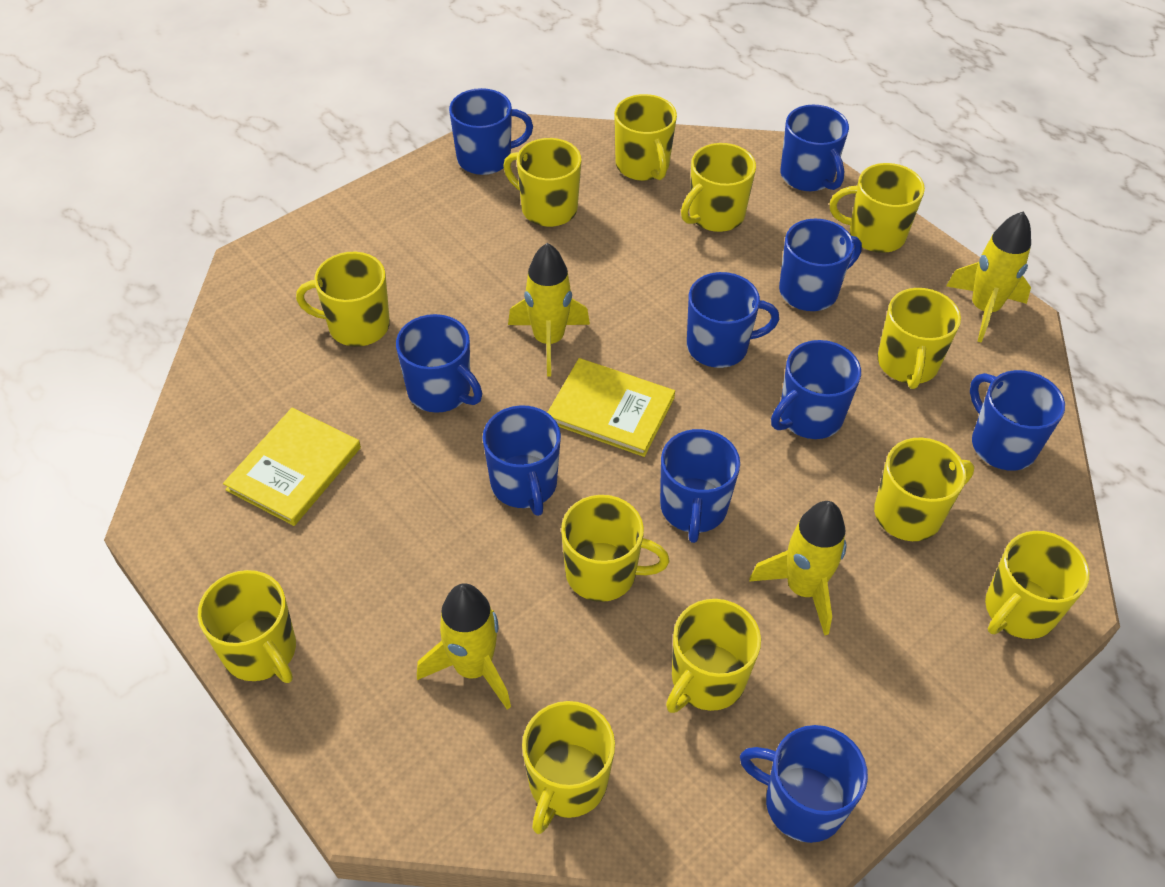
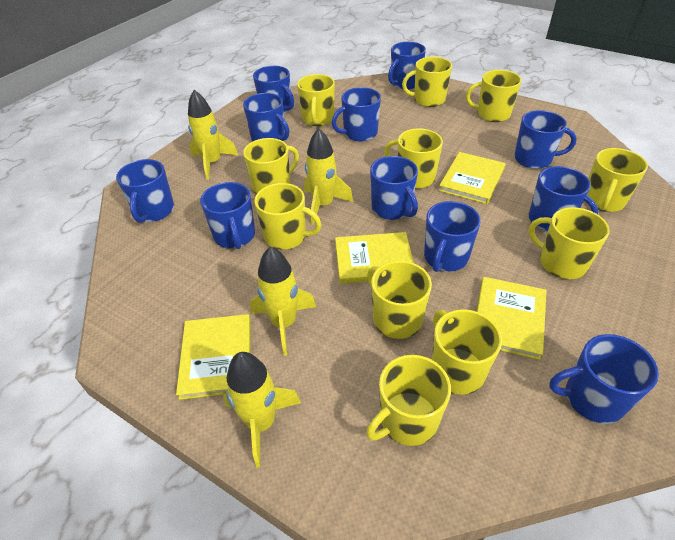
blue mug: [396,314,482,413] [449,88,533,175] [483,405,561,516] [660,429,740,543] [687,272,779,368] [740,725,868,843] [771,340,861,439] [779,219,862,311] [781,105,849,191] [970,370,1065,471] = 10 -> [116,159,174,223] [200,182,255,249] [243,93,289,142] [253,66,294,114] [332,87,381,141] [370,156,418,220] [388,42,426,89] [424,201,481,272] [514,110,577,169] [529,166,598,232] [549,334,659,424] = 11
yellow book: [223,408,361,526] [547,358,675,457] = 2 -> [176,314,251,400] [335,232,414,284] [439,152,506,204] [476,277,547,360] = 4
yellow mug: [198,570,296,683] [296,252,390,347] [503,138,581,227] [522,701,615,834] [561,495,670,602] [614,94,677,181] [666,599,761,713] [681,143,756,232] [830,163,925,253] [874,437,974,541] [877,288,961,389] [985,531,1089,639] = 12 -> [243,138,299,194] [254,183,322,250] [297,74,335,126] [366,355,451,446] [367,261,432,339] [384,128,443,189] [402,57,452,107] [432,309,502,395] [466,70,522,122] [529,207,609,279] [587,148,648,212] = 11

